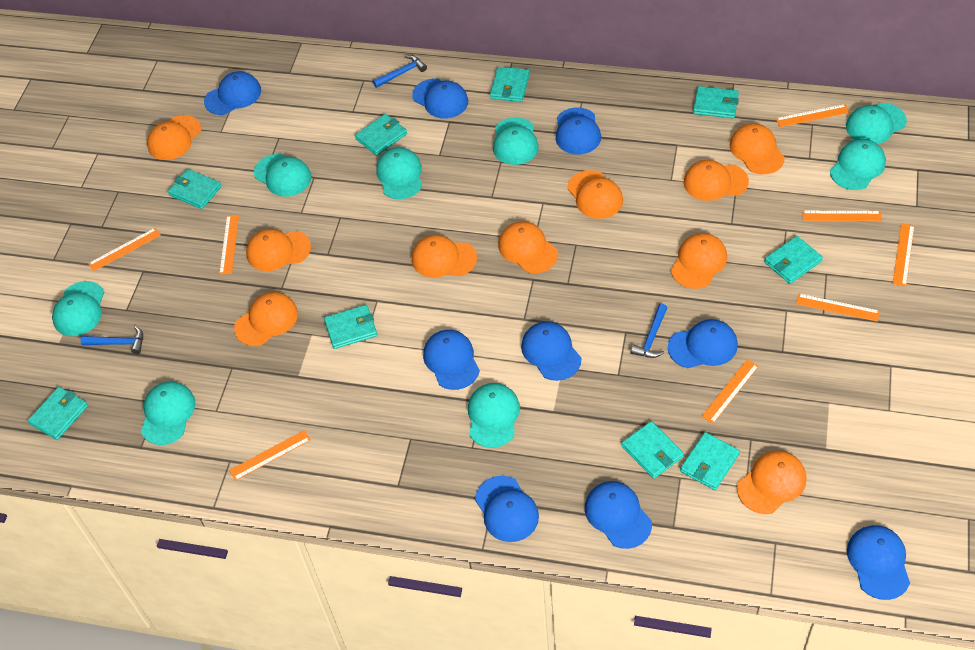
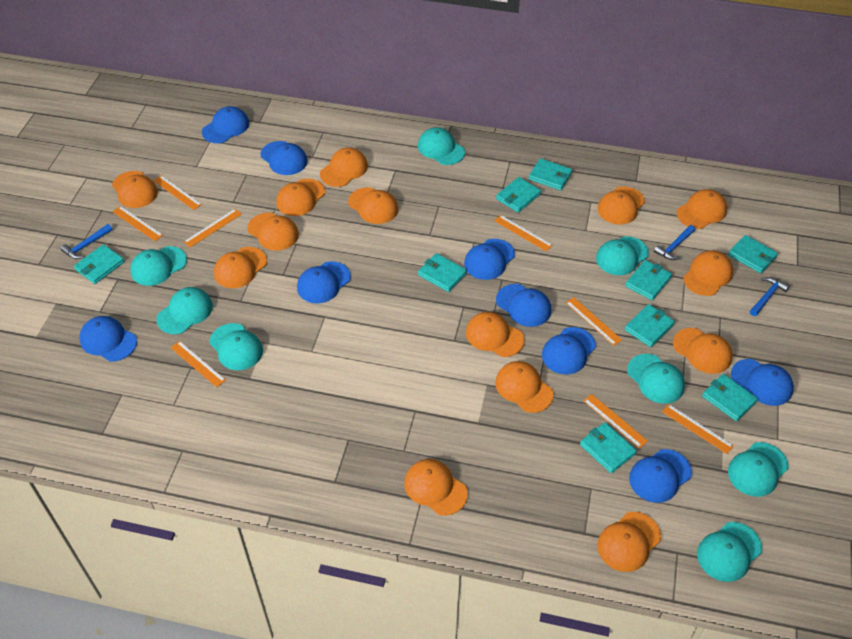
orange cap: [147,115,201,160] [234,292,298,346] [246,229,311,271] [412,235,477,278] [498,221,558,274] [567,170,623,219] [671,233,727,289] [684,160,749,201] [730,123,785,174] [737,451,806,514] = 10 -> [112,171,158,208] [214,247,267,288] [247,213,299,251] [276,179,325,216] [320,147,368,187] [348,187,398,224] [404,459,468,516] [466,312,524,357] [495,361,553,413] [597,187,645,224] [597,512,661,572] [673,328,733,374] [677,189,727,229] [683,251,733,296] = 14

